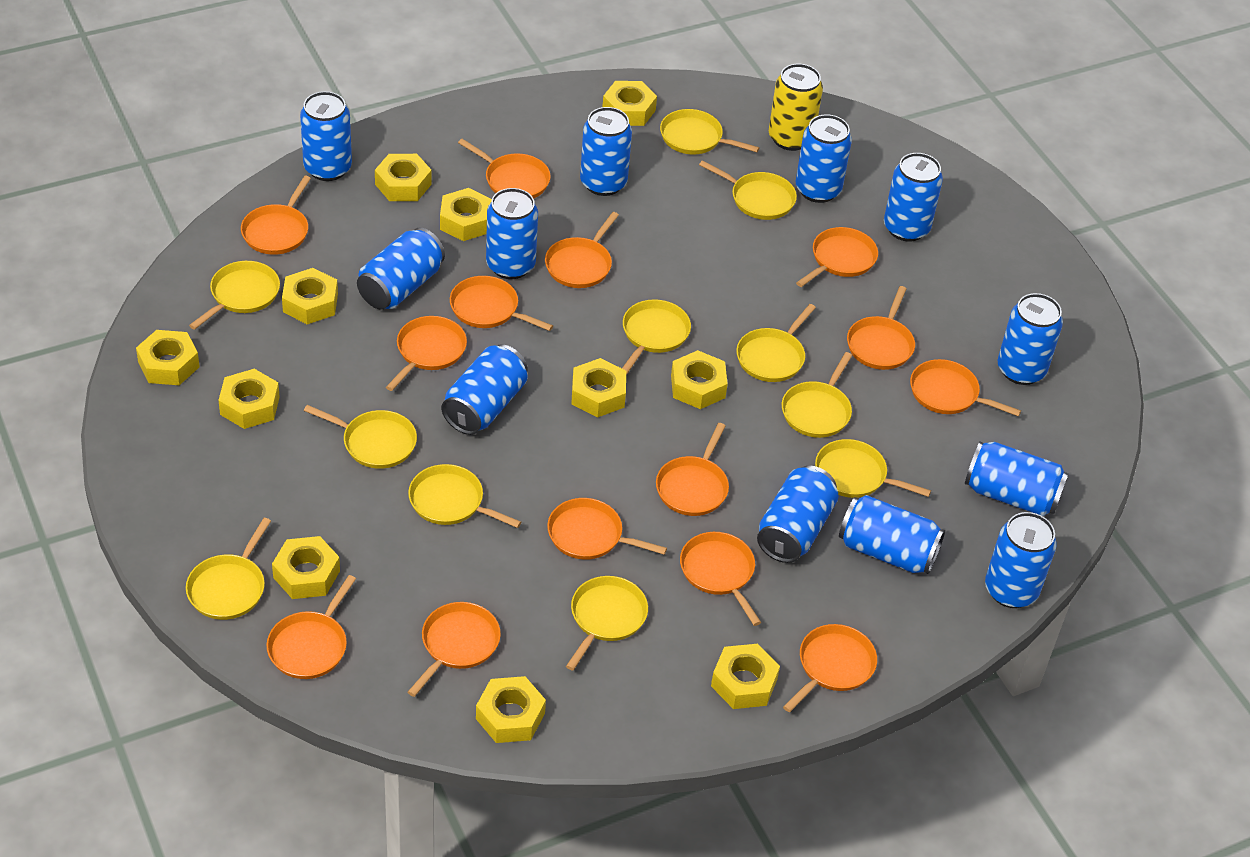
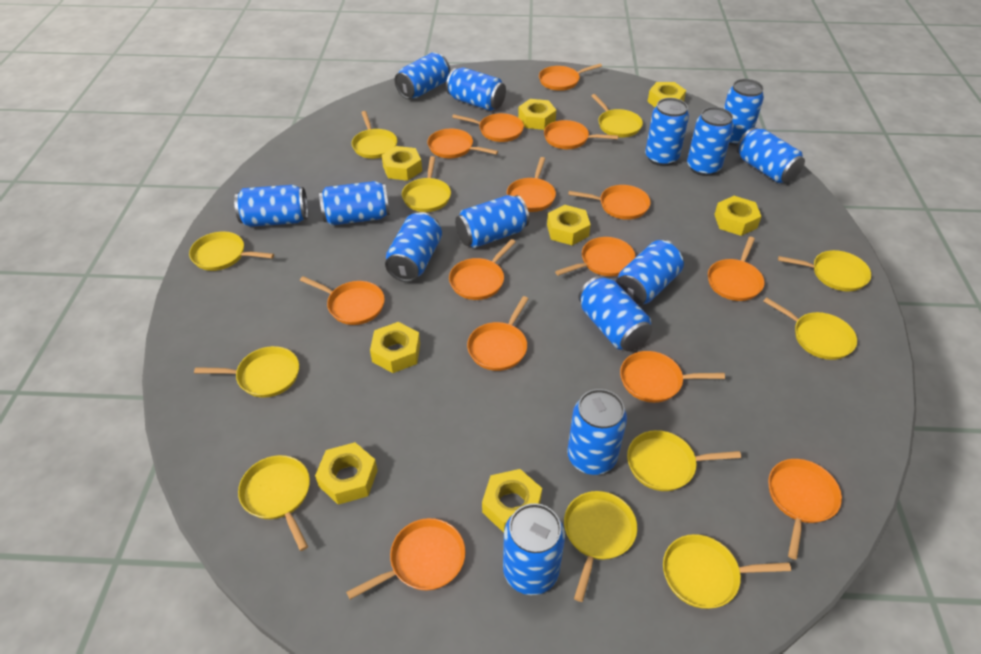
blue can: [300,91,352,181] [357,227,445,310] [441,344,528,435] [486,188,538,279] [580,107,632,196] [757,466,839,563] [796,114,852,203] [839,495,945,574] [884,153,943,242] [965,442,1069,516] [985,512,1057,608] [998,293,1063,385] = 12 -> [234,185,308,227] [319,181,390,225] [385,212,442,282] [394,52,450,99] [446,67,506,111] [455,195,529,248] [503,503,565,595] [567,389,627,475] [578,275,652,351] [616,240,684,306] [645,98,689,166] [687,107,734,176] [724,79,764,146] [737,127,805,183] = 14
yellow can: [769,64,823,151] = 1 -> none = 0
yellow nut: [136,330,200,385] [218,369,280,429] [272,536,340,599] [282,268,338,324] [375,154,432,201] [440,188,492,241] [476,676,546,743] [571,358,626,417] [602,81,657,126] [671,350,728,409] [711,644,780,709] = 11 -> [315,442,378,505] [370,322,420,373] [382,146,422,181] [482,469,542,533] [518,99,556,130] [547,205,591,245] [647,82,686,107] [714,196,762,236] = 8

